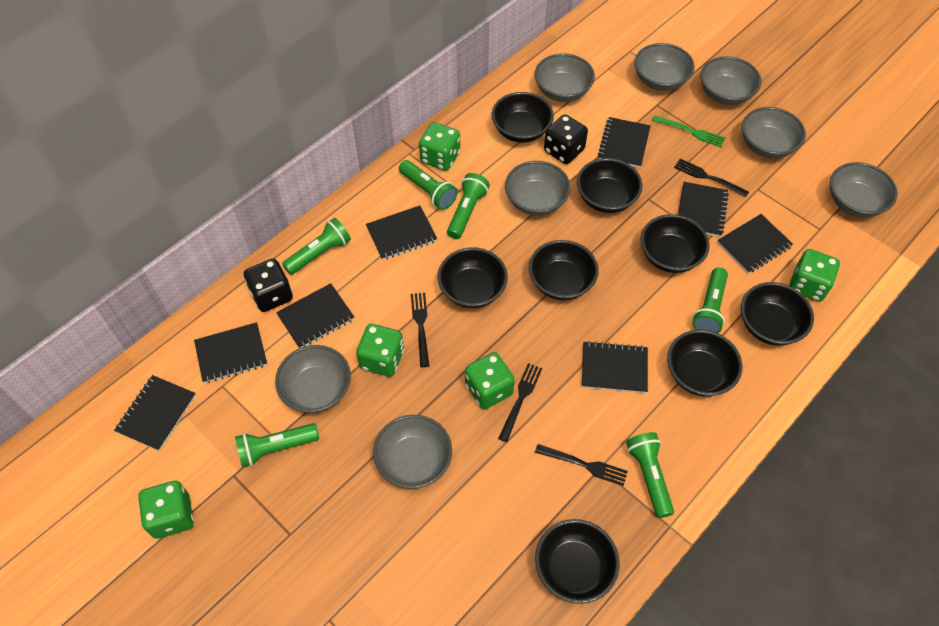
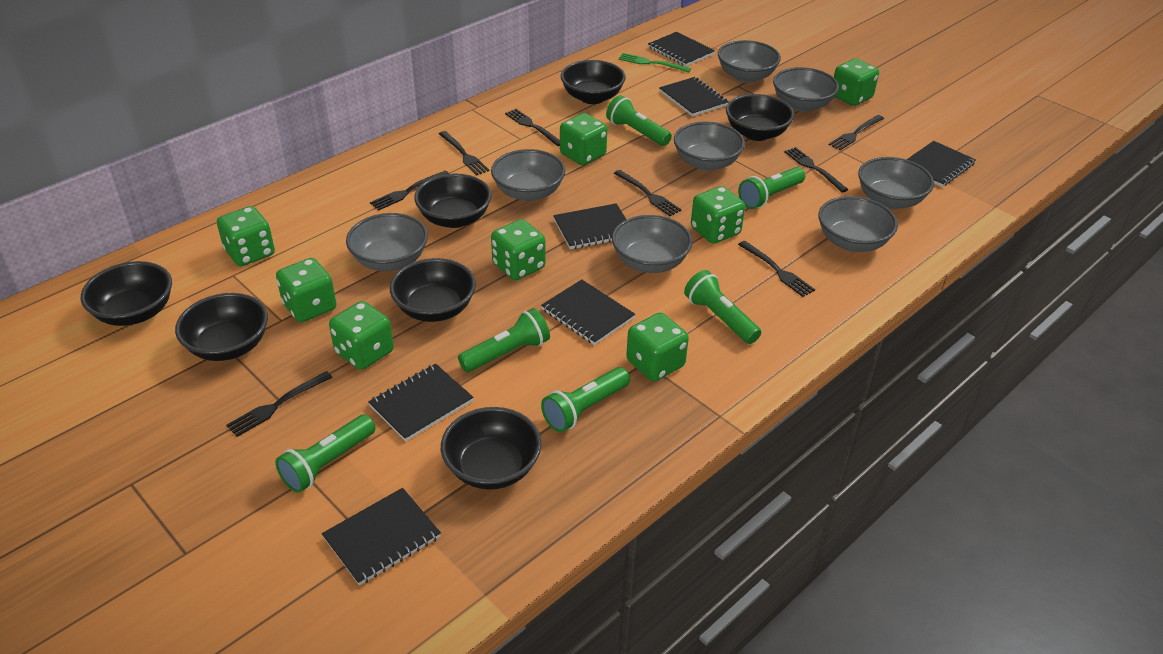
black bowl: [437,247,508,308] [491,92,554,143] [529,240,599,300] [535,519,620,604] [577,158,643,213] [640,214,710,273] [667,330,742,397] [741,282,814,346] = 8 -> [81,261,172,326] [175,293,268,361] [390,258,476,322] [414,174,492,228] [441,407,542,490] [560,60,626,104] [726,94,794,141] = 7
black dice: [244,258,293,312] [544,114,588,164] = 2 -> none = 0
black fork: [411,293,429,367] [498,363,542,442] [535,444,628,486] [674,159,749,197] = 4 -> [226,371,333,437] [370,171,450,210] [439,131,490,176] [505,109,560,146] [614,170,682,216] [738,241,815,297] [784,147,848,193] [829,115,884,150] = 8
black notebook: [114,375,196,451] [194,322,267,383] [276,283,354,348] [366,206,437,260] [582,341,648,393] [598,117,651,168] [678,182,729,237] [717,214,793,274] = 8 -> [322,488,441,585] [368,364,474,441] [541,279,635,345] [553,203,627,249] [648,32,715,67] [659,77,729,116] [906,141,976,187] = 7
green dice: [138,481,194,539] [356,324,404,377] [419,122,460,171] [465,352,515,409] [789,249,840,302] = 5 -> [217,206,275,266] [276,258,337,322] [329,301,394,370] [491,219,546,280] [560,113,607,165] [626,313,689,381] [691,186,745,244] [834,59,879,106] = 8

